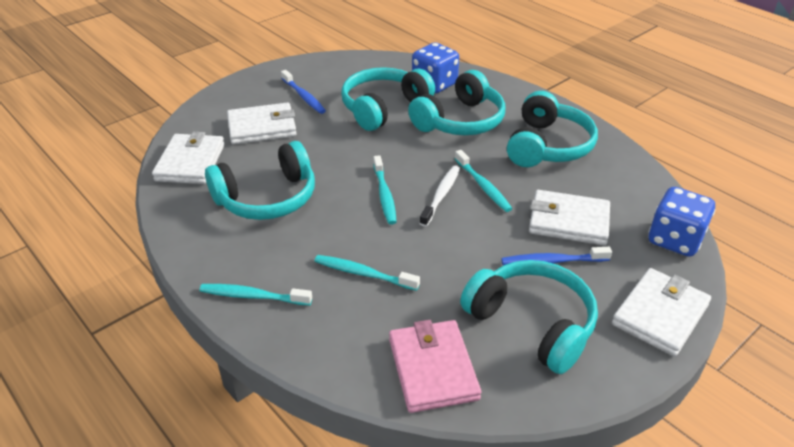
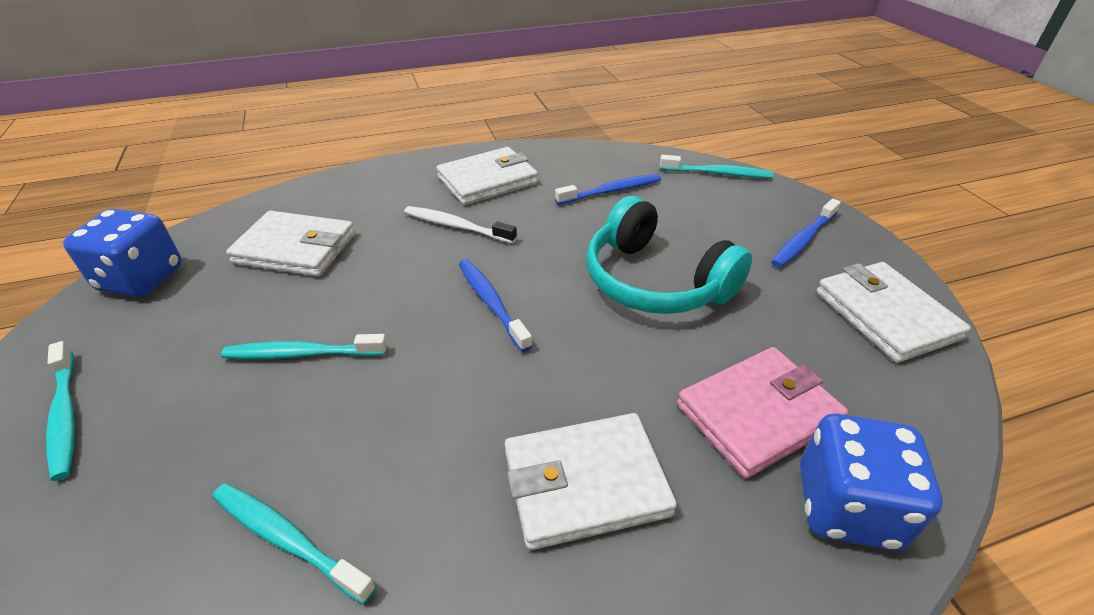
blue toothbrush: [281,70,326,114] [501,247,612,265] = 2 -> [459,259,533,352] [555,174,661,205] [771,199,841,267] = 3
turquoise headphones: [205,141,315,220] [341,67,435,131] [408,70,505,135] [460,260,598,374] [507,91,598,167] = 5 -> [586,196,752,314] = 1

